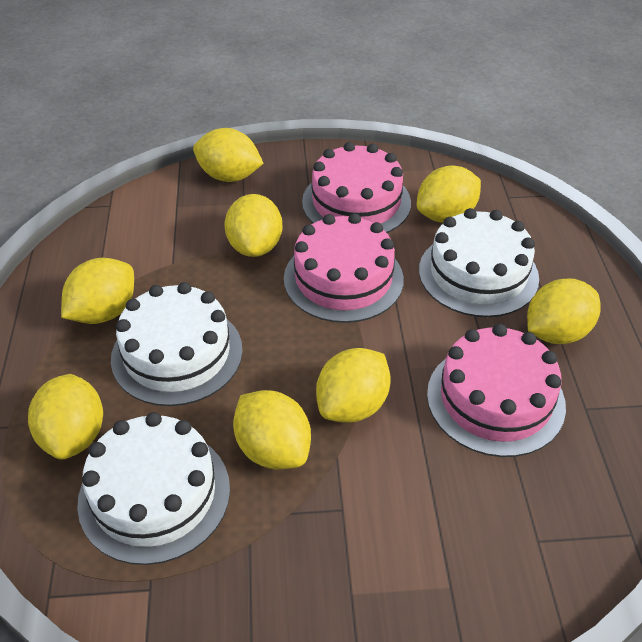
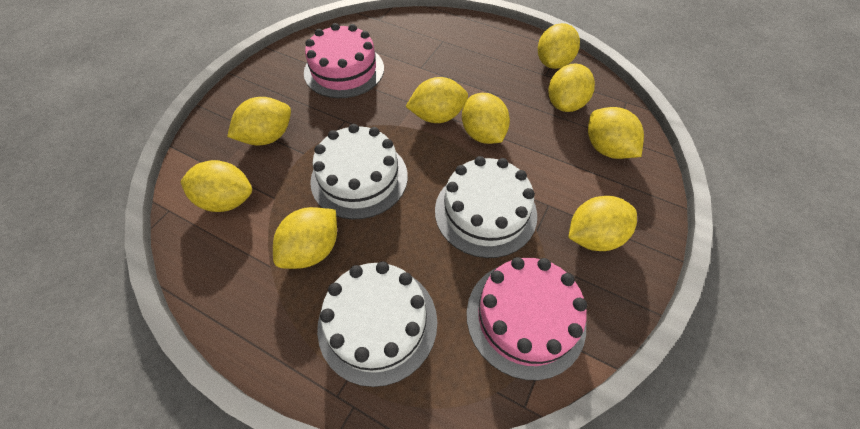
pink cake: [284,213,404,323] [302,142,411,233] [427,324,566,457] = 3 -> [304,23,384,98] [467,257,587,380] = 2
yellow lemon: [28,374,103,460] [61,258,134,324] [193,128,264,182] [224,194,283,257] [233,390,311,469] [316,348,391,423] [417,166,481,223] [527,278,601,344] = 8 -> [180,160,252,212] [227,97,291,145] [273,207,337,269] [406,77,468,123] [462,93,510,144] [538,23,580,69] [548,63,595,112] [568,196,637,251] [588,107,644,159] = 9

